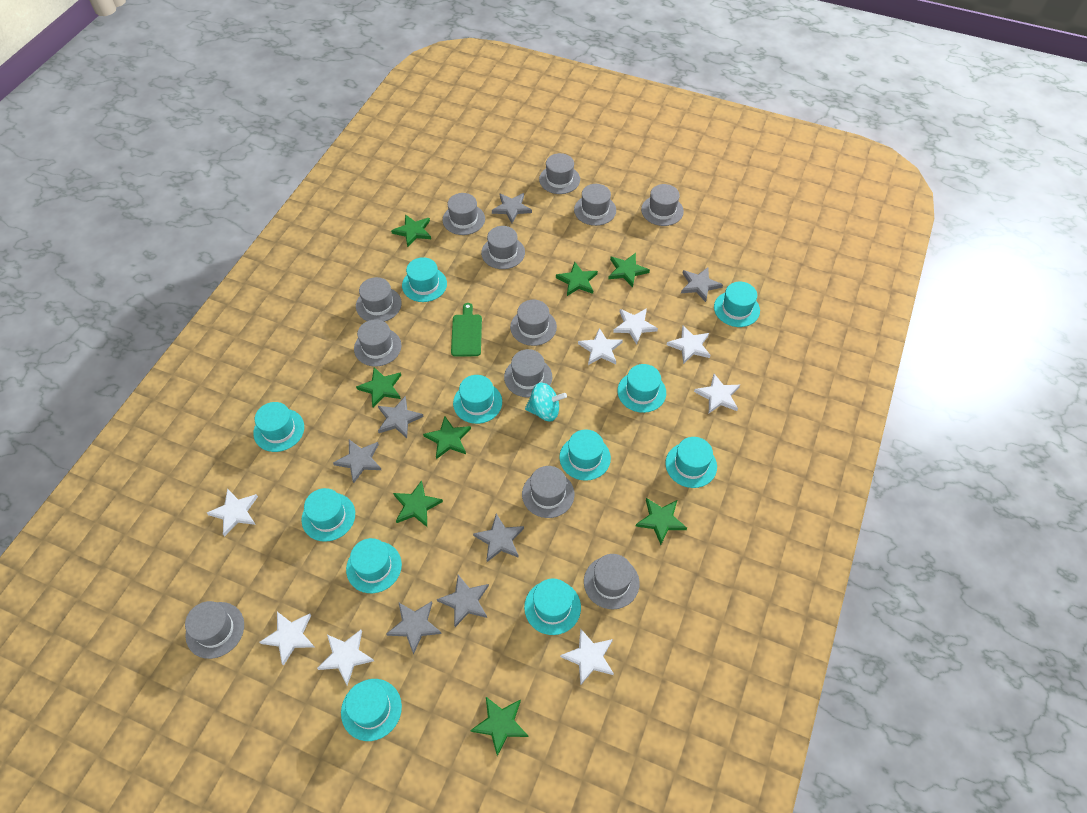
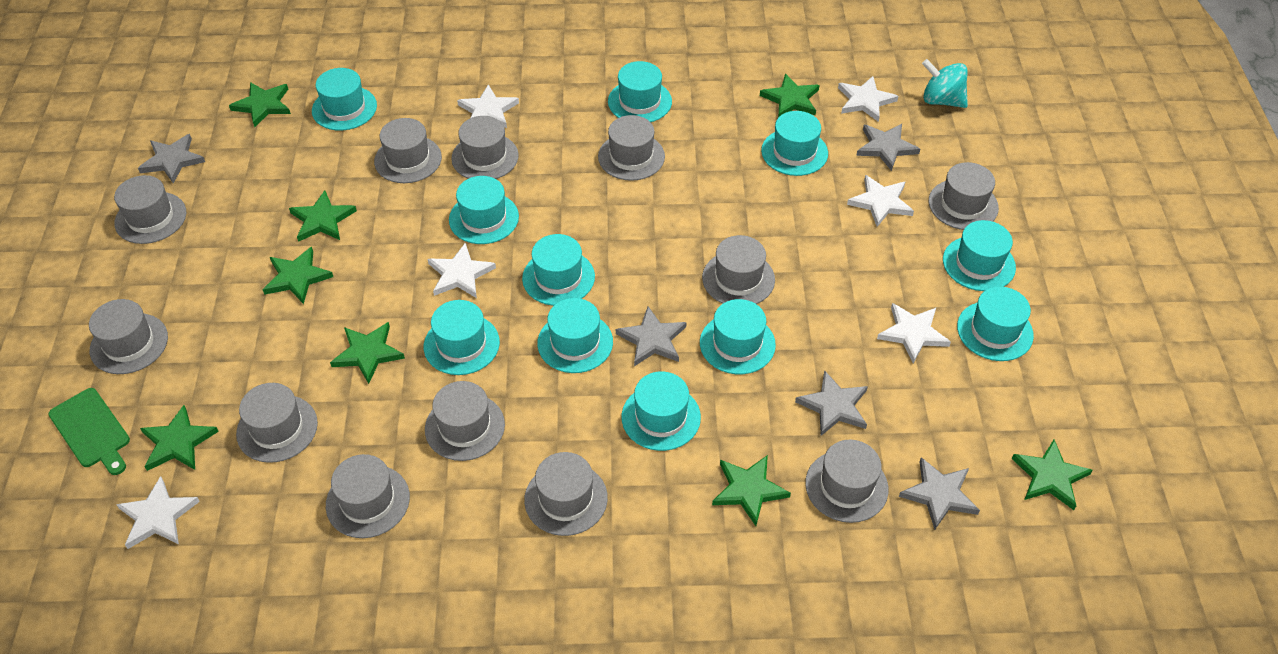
grey star: [333,439,381,483] [378,396,424,438] [386,601,442,655] [437,575,489,627] [473,514,524,562] [492,193,532,223] [681,267,723,302] = 7 -> [138,134,205,184] [616,307,687,366] [795,370,868,436] [856,124,920,171] [899,457,980,530] = 5
white star: [207,488,258,536] [259,612,314,666] [317,630,374,685] [560,628,614,685] [578,328,623,365] [613,308,658,344] [667,326,711,364] [694,374,740,413] = 8 -> [116,476,200,549] [428,243,496,298] [457,84,519,128] [838,76,898,122] [847,175,914,227] [877,303,951,363] = 6

